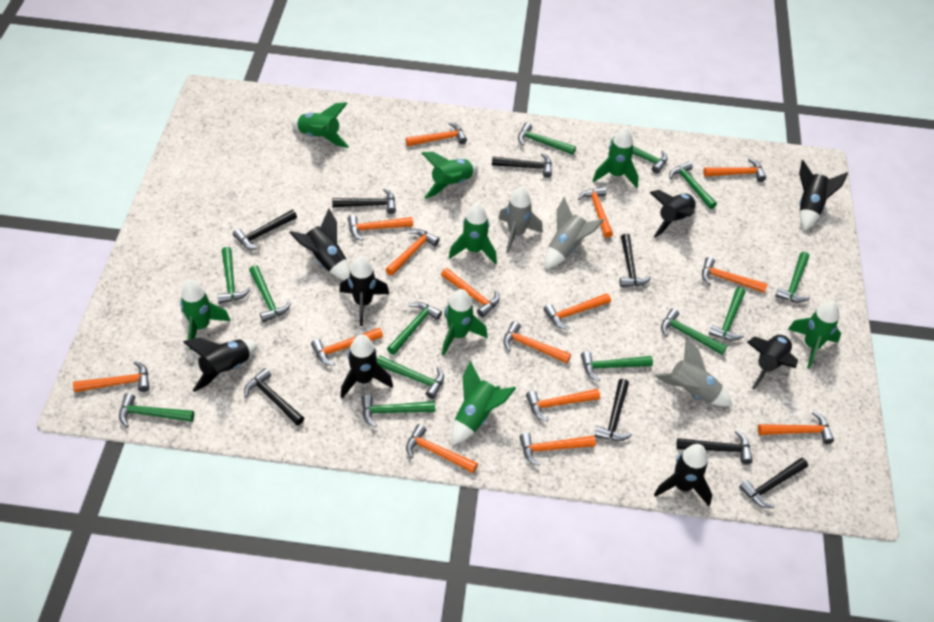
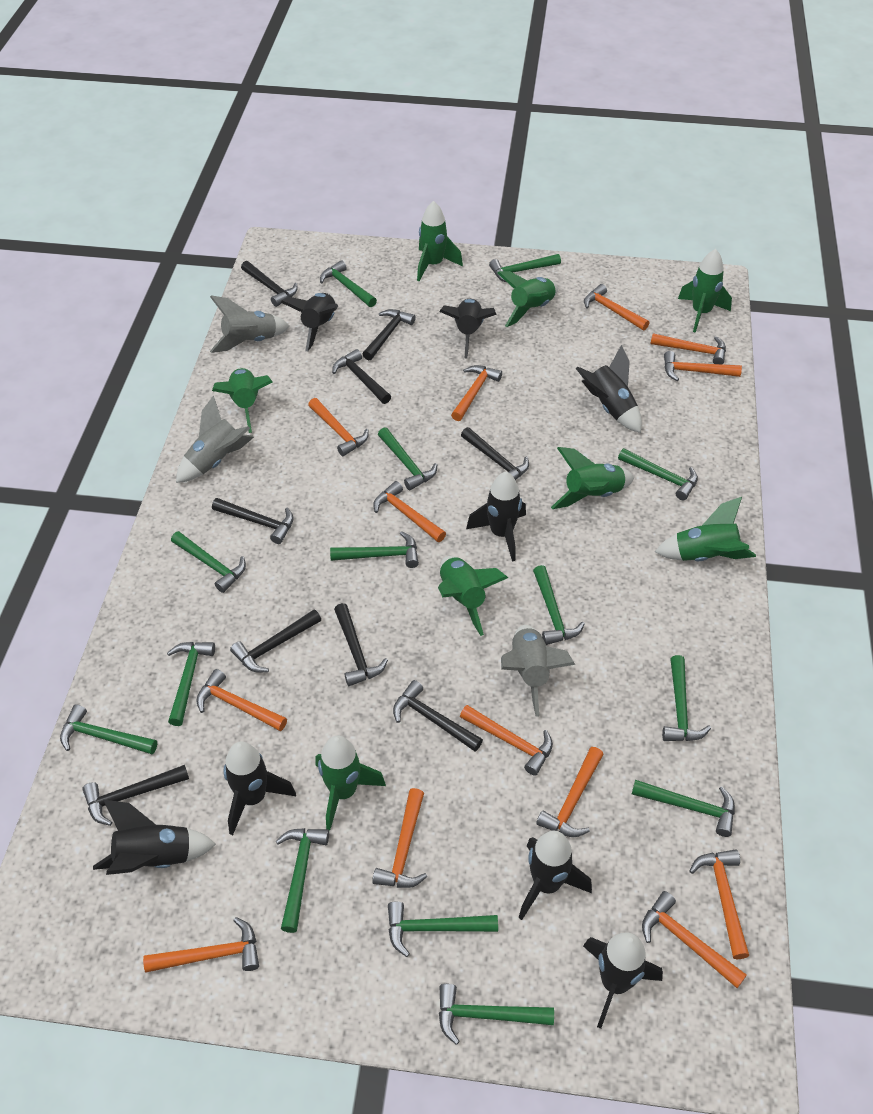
black hammer: [233,210,297,249] [244,368,304,425] [332,188,396,214] [492,153,552,178] [595,379,632,441] [620,234,651,287] [676,430,753,464] [739,458,808,508] = 8 -> [82,765,189,826] [212,498,294,544] [230,609,321,673] [241,261,298,307] [332,349,391,404] [334,603,388,686] [363,309,416,360] [393,680,483,751] [461,427,529,480] = 9
green hammer: [119,393,194,427] [217,247,251,304] [249,265,291,323] [362,395,435,427] [377,356,444,399] [387,302,442,355] [518,122,576,155] [581,351,653,382] [610,136,668,173] [661,308,727,355] [669,161,717,209] [709,287,745,341] [776,252,810,303] = 13 -> [60,704,157,754] [167,642,215,726] [171,531,246,593] [276,828,329,933] [320,260,377,307] [330,531,419,568] [378,427,437,490] [388,901,498,957] [439,984,554,1045] [489,254,561,282] [533,565,585,645] [618,448,698,500] [632,780,735,837] [662,655,711,741] = 14
orange hammer: [73,361,149,392] [311,328,383,366] [348,215,413,241] [385,229,440,276] [406,122,467,146] [406,424,478,473] [441,268,499,317] [503,321,571,363] [520,433,596,466] [526,389,600,422] [543,293,611,330] [578,187,613,238] [702,257,768,293] [703,158,766,182] [758,411,834,444] = 15 -> [143,917,259,972] [197,669,287,731] [308,398,369,456] [372,788,427,888] [373,481,446,542] [451,365,502,421] [460,705,553,776] [536,747,604,837] [584,284,649,330] [642,891,747,988] [651,333,726,365] [664,351,742,381] [689,849,749,959] = 13

